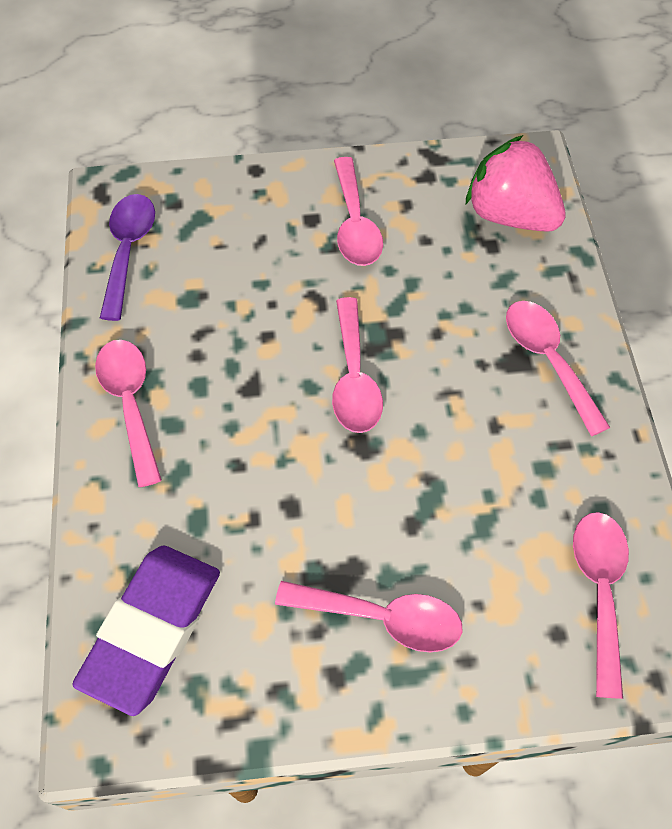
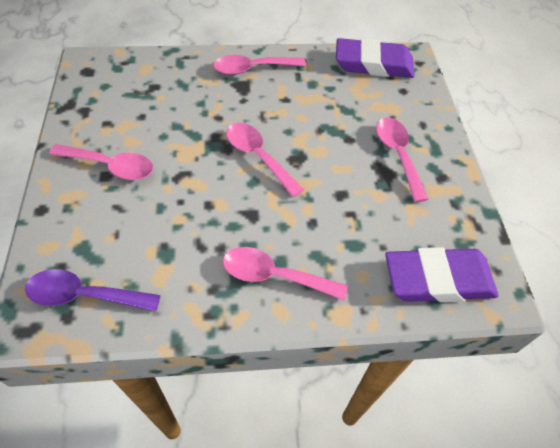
pink spoon: [95,340,162,487] [275,581,463,652] [332,297,383,433] [334,157,383,266] [506,301,611,436] [573,512,629,699] = 6 -> [49,144,154,180] [213,55,306,75] [223,247,348,300] [226,123,304,197] [376,118,428,202] = 5
pink strawberry: [466,135,566,232] = 1 -> none = 0
purple eraser: [73,546,220,716] = 1 -> [336,38,415,78] [385,247,498,302] = 2

